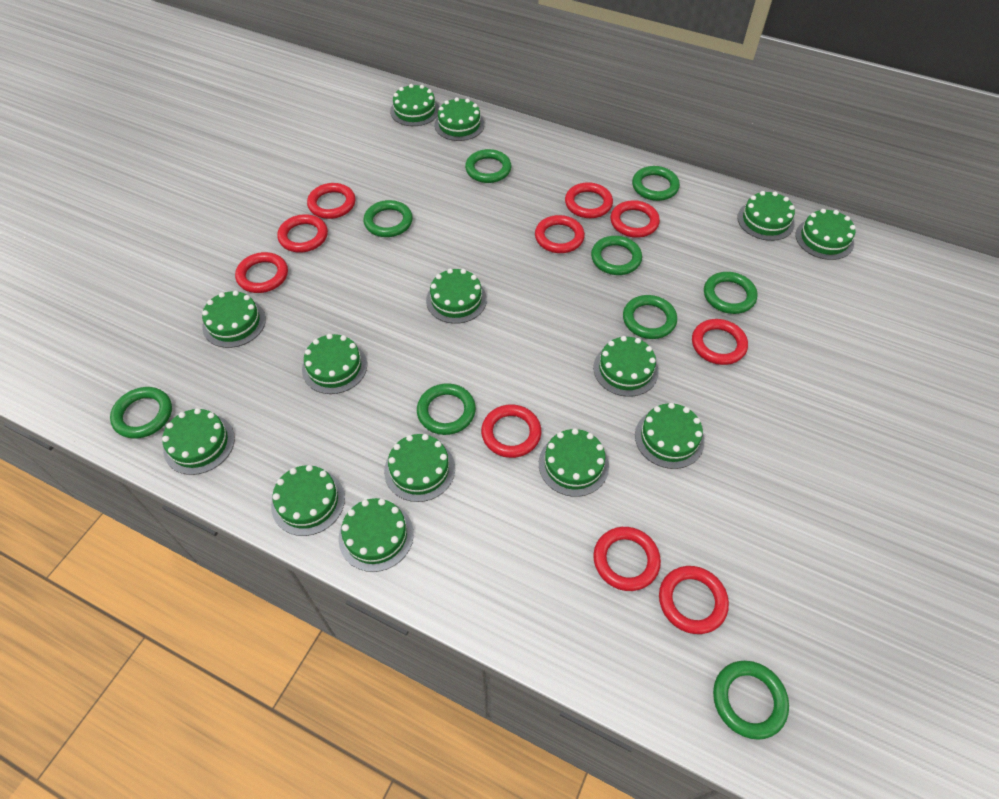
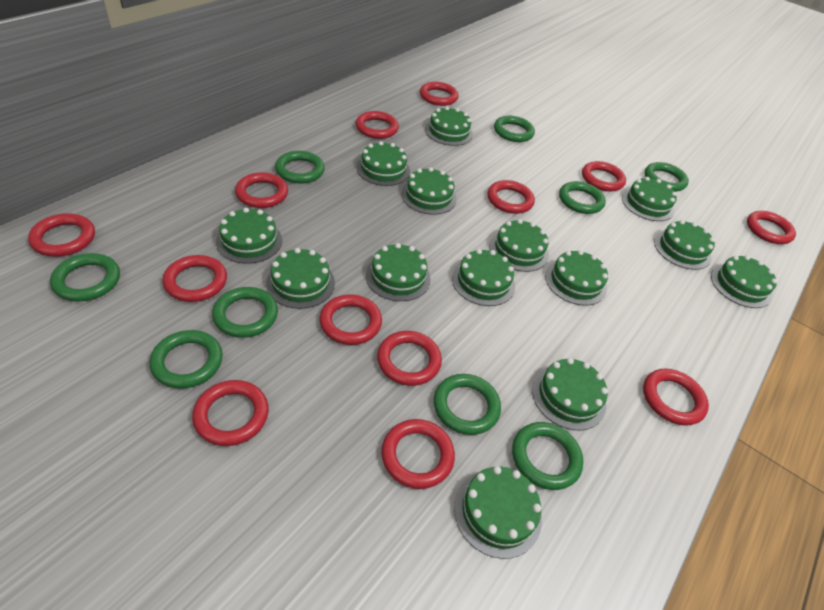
red ring: [235,252,288,293] [277,214,328,252] [307,183,356,219] [481,405,541,458] [535,215,585,253] [565,182,613,218] [593,527,661,591] [611,200,660,238] [659,566,729,634] [692,319,748,365] = 10 -> [28,213,95,257] [162,255,227,302] [192,380,269,446] [235,172,288,208] [320,295,382,345] [356,111,399,139] [377,331,442,386] [381,419,455,489] [420,82,458,106] [488,180,535,214] [582,161,626,192] [643,369,709,426] [747,211,796,244] = 13

